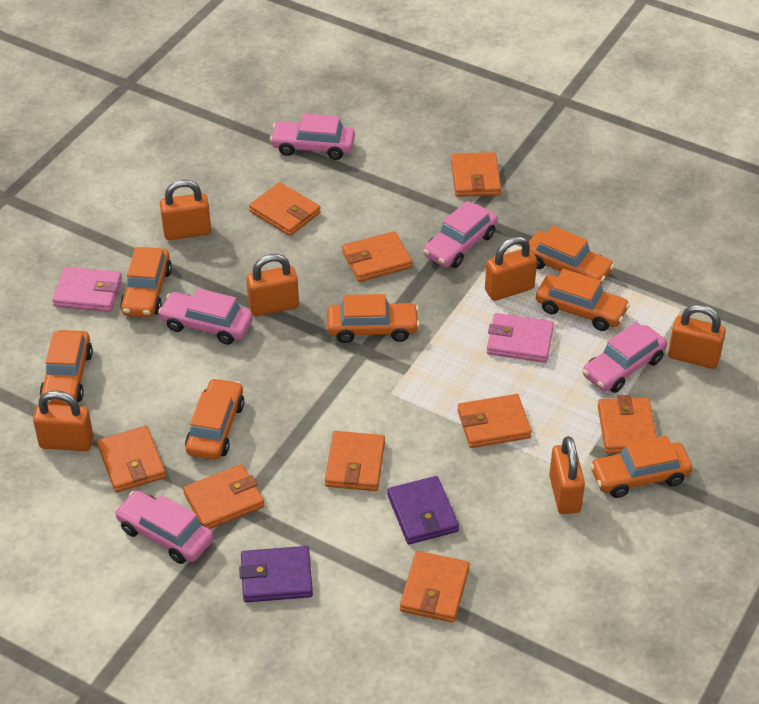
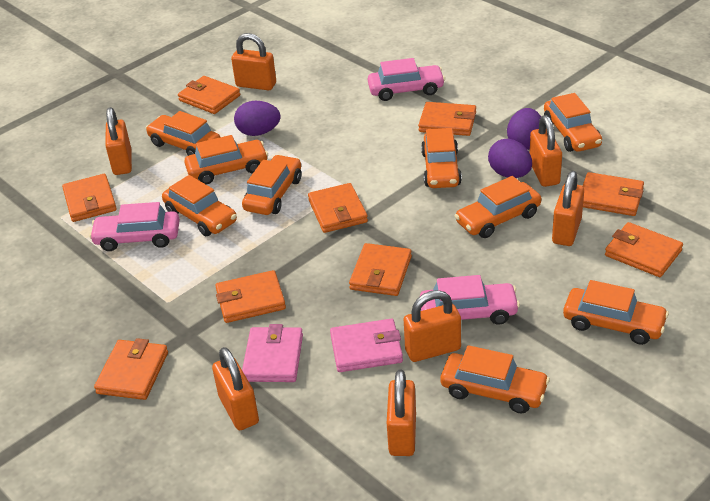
orange car: [40,330,93,406] [120,247,172,318] [185,378,244,460] [327,294,420,343] [529,226,615,284] [536,269,630,331] [590,435,693,498] = 7 -> [146,111,220,155] [162,175,237,236] [184,135,268,185] [242,155,301,215] [421,128,462,188] [441,345,550,413] [455,176,541,238] [544,93,602,152] [563,280,669,345] = 9
orange padlock: [33,390,93,451] [160,179,211,240] [246,254,299,316] [485,236,537,301] [549,436,585,514] [668,304,726,369] = 6 -> [105,107,132,175] [212,347,259,430] [231,33,276,90] [387,370,416,456] [404,290,461,362] [530,115,562,187] [552,171,584,246] = 7
pink car: [114,490,213,564] [158,288,253,345] [270,114,355,160] [423,201,498,268] [582,322,667,393] = 5 -> [89,202,180,251] [368,58,445,101] [420,275,520,325] = 3
purple egg: none = 0 -> [234,101,280,136] [488,139,532,178] [507,108,541,150] = 3
purple wallet: [239,546,313,602] [387,476,459,544] = 2 -> none = 0

